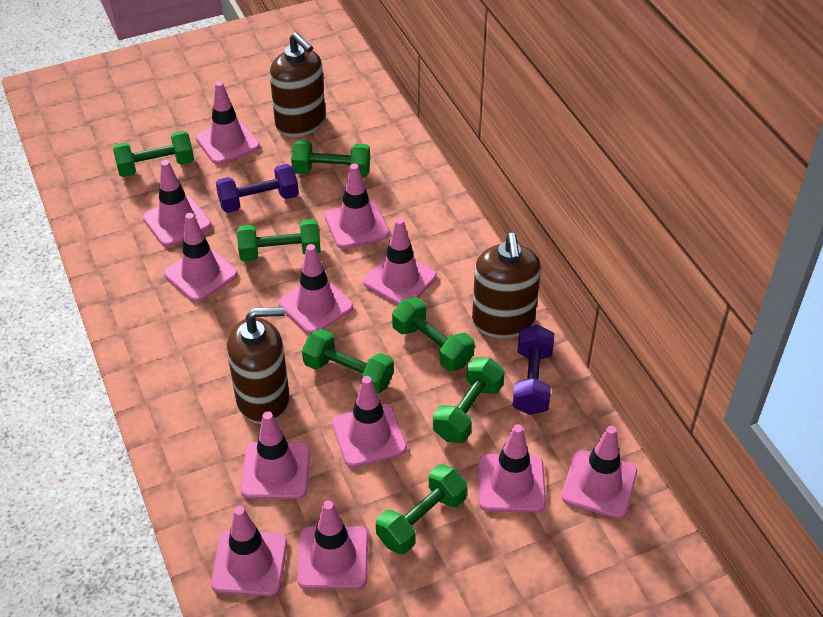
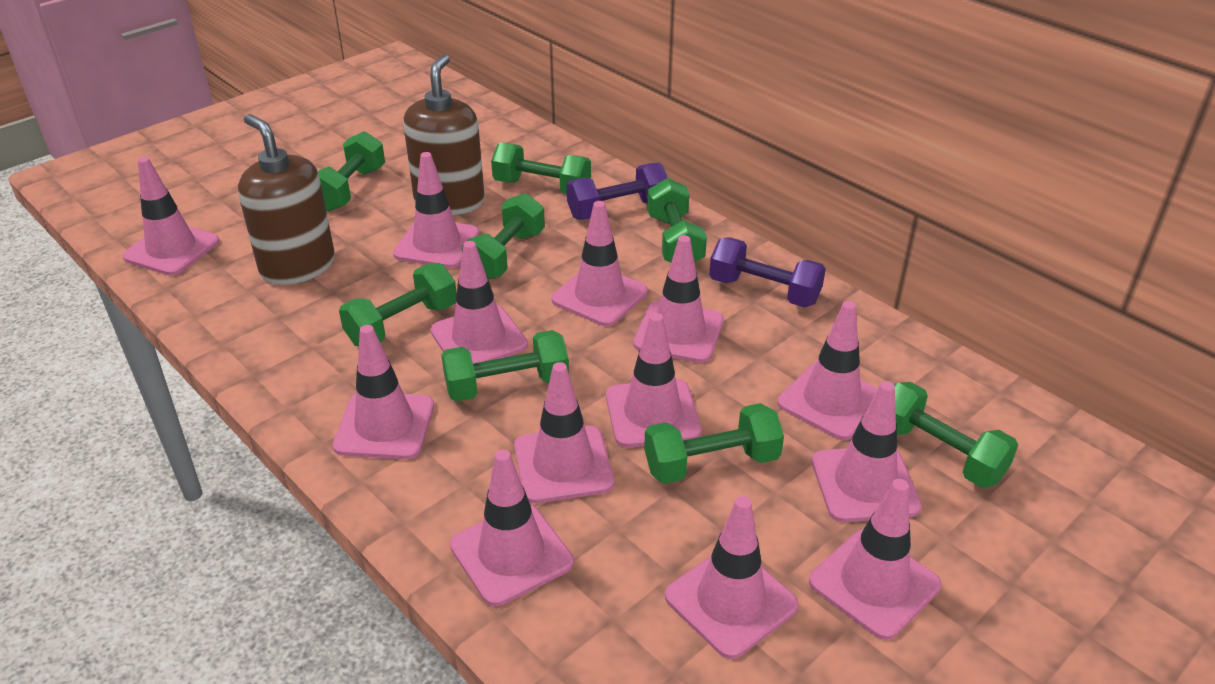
brown soap dispenser: [227,307,289,424] [270,32,326,137] [472,233,541,338] = 3 -> [238,114,335,285] [403,54,485,215] = 2
green dumbbell: [113,131,194,177] [237,219,321,262] [291,140,370,178] [302,329,394,394] [376,464,467,554] [392,297,475,371] [433,357,505,443] = 7 -> [318,131,385,212] [339,263,457,346] [441,330,569,402] [461,193,545,280] [491,142,591,194] [644,403,784,484] [647,178,707,263] [894,382,1018,488] = 8
pink traffic cone: [143,160,212,247] [164,213,238,302] [196,81,260,165] [211,506,287,596] [241,412,310,499] [278,244,353,334] [297,500,368,589] [325,164,390,249] [332,376,407,468] [363,218,437,305] [478,424,546,512] [562,425,637,519] = 12 -> [122,157,220,276] [333,325,434,459] [393,152,479,268] [431,241,528,364] [450,450,574,606] [514,362,614,503] [552,201,647,326] [606,313,701,448] [633,235,724,363] [665,496,799,659] [777,301,878,440] [809,479,941,640] [812,381,922,522] = 13

